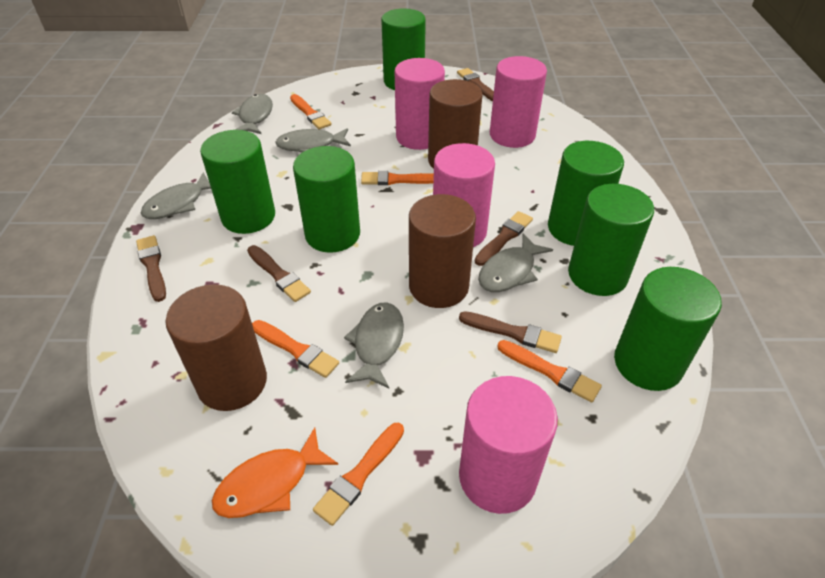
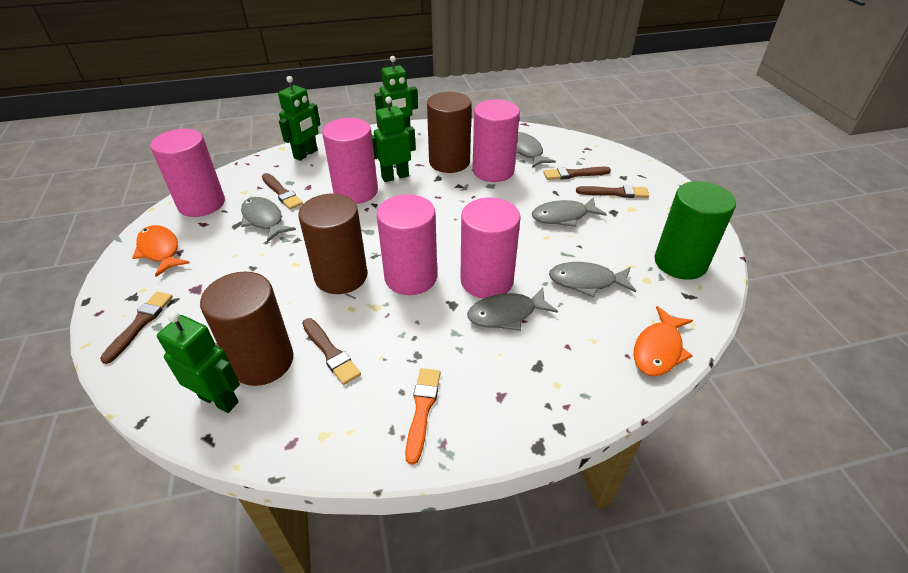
green cylinder: [200,130,275,234] [293,146,360,253] [381,8,426,90] [548,141,624,246] [568,184,654,296] [614,267,722,391] = 6 -> [655,181,736,280] = 1
green robot: none = 0 -> [157,312,240,413] [278,76,321,161] [372,96,416,182] [374,56,418,128] = 4
orange brush: [252,320,339,378] [290,94,332,129] [313,423,404,526] [361,171,434,185] [497,340,602,402] = 5 -> [405,368,441,465] = 1
orange fish: [212,427,338,518] = 1 -> [132,225,190,277] [633,306,693,376] = 2
pink cylinder: [395,58,445,150] [433,143,495,247] [459,376,558,514] [490,56,547,148] = 4 -> [150,129,225,217] [322,118,378,204] [377,194,437,295] [461,197,521,299] [472,99,520,182] = 5

